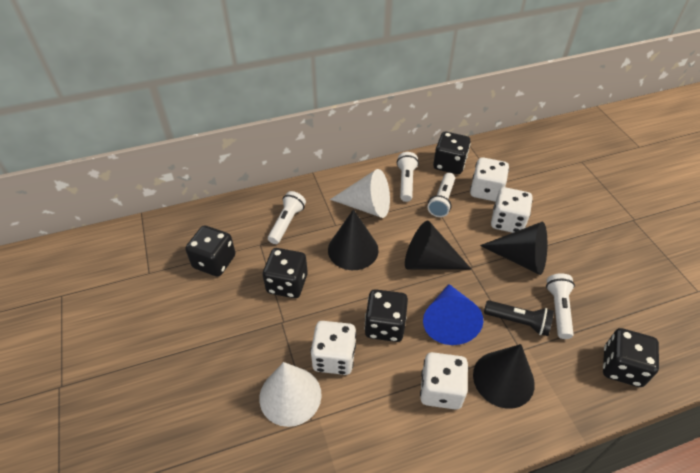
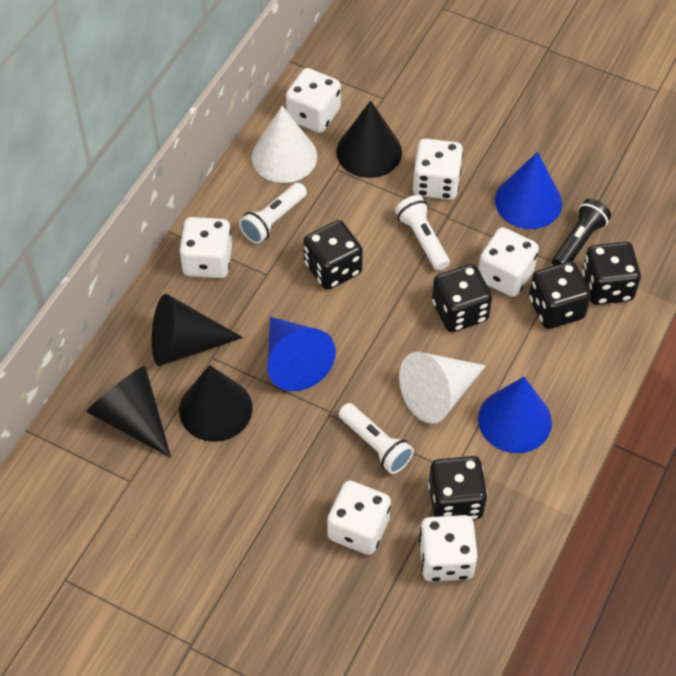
blue cone: [423,284,483,345] = 1 -> [268,317,336,391] [478,377,552,453] [495,152,562,229] = 3
white dice: [310,321,356,375] [420,352,468,410] [470,157,509,202] [491,187,533,233] = 4 -> [179,217,232,278] [286,68,341,133] [327,480,391,555] [413,138,463,200] [419,515,478,582] [478,227,539,297] = 6
white flashlight: [268,191,306,244] [397,152,419,202] [428,173,455,217] [546,273,575,339] = 4 -> [239,182,307,244] [339,403,414,474] [395,195,450,271] = 3

